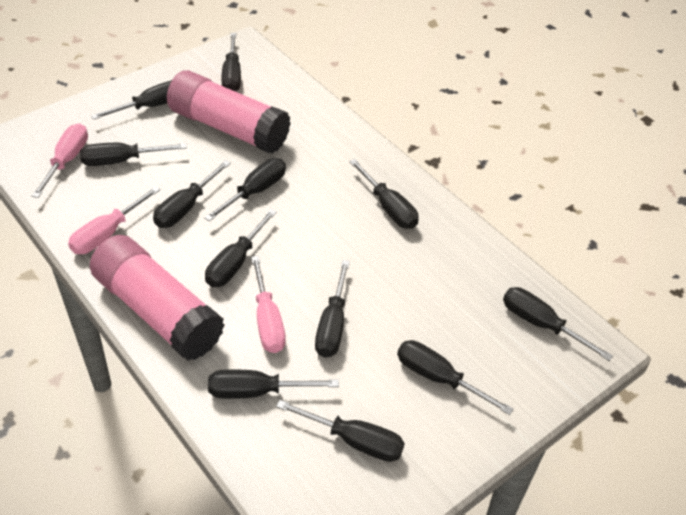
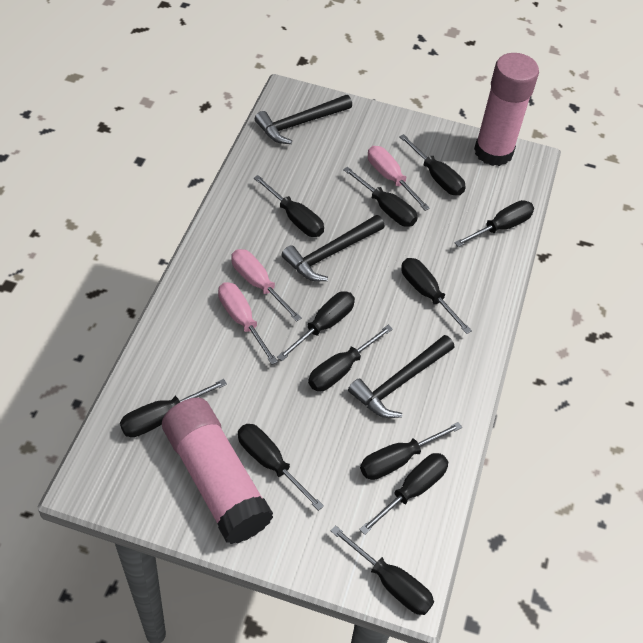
black hammer: none = 0 -> [255,95,352,144] [282,215,385,281] [348,335,454,418] = 3

